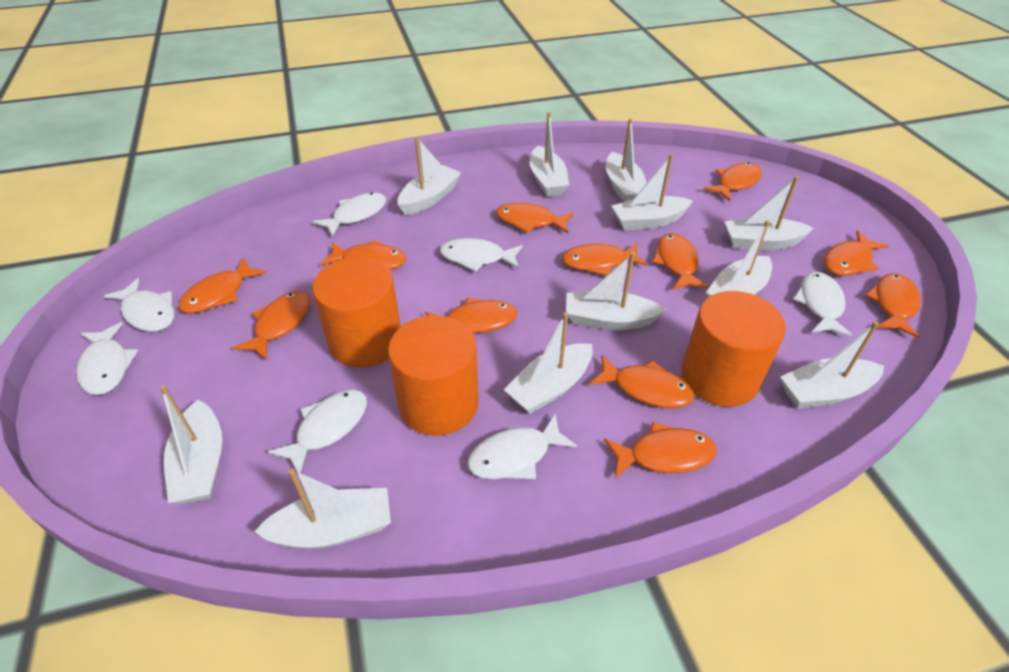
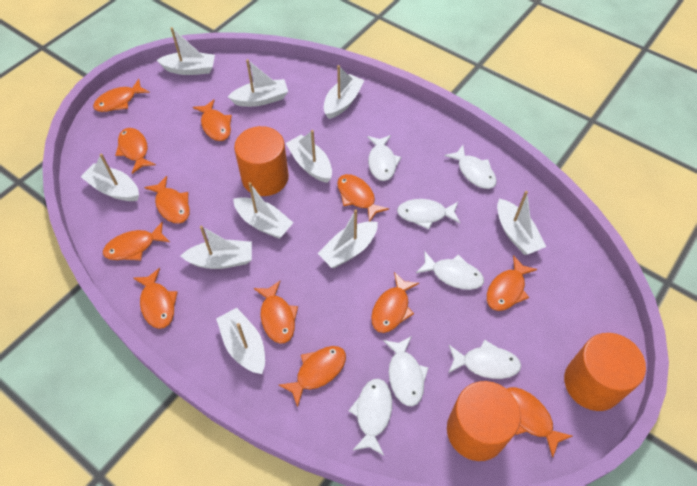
white boat: [160,385,222,503] [254,469,391,549] [398,137,461,215] [504,312,593,414] [530,112,569,197] [566,252,666,330] [606,118,647,202] [612,154,693,230] [706,220,772,297] [724,176,813,250] [780,321,884,409] = 11 -> [81,154,139,201] [157,27,215,75] [181,226,252,269] [216,308,265,374] [228,59,288,107] [233,182,294,239] [286,130,332,183] [317,209,378,268] [324,65,365,119] [497,191,546,255] = 10

